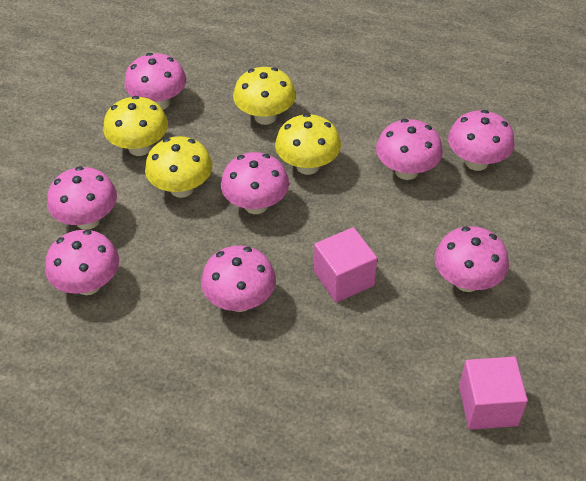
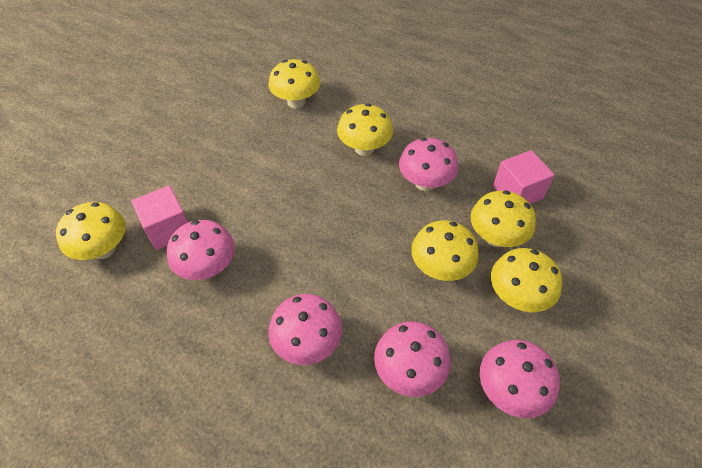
pink mushroom: [45,230,119,295] [47,166,117,230] [124,53,186,110] [201,246,276,312] [221,152,289,214] [376,119,443,180] [435,226,509,292] [448,110,515,171] = 8 -> [167,220,235,280] [268,294,342,365] [374,321,451,397] [399,138,458,191] [480,340,560,418] = 5
yellow mushroom: [103,96,168,156] [145,136,212,198] [233,67,296,125] [275,113,341,175] = 4 -> [56,202,126,260] [268,59,320,108] [337,103,393,156] [411,220,479,281] [471,190,536,247] [491,248,562,312] = 6

